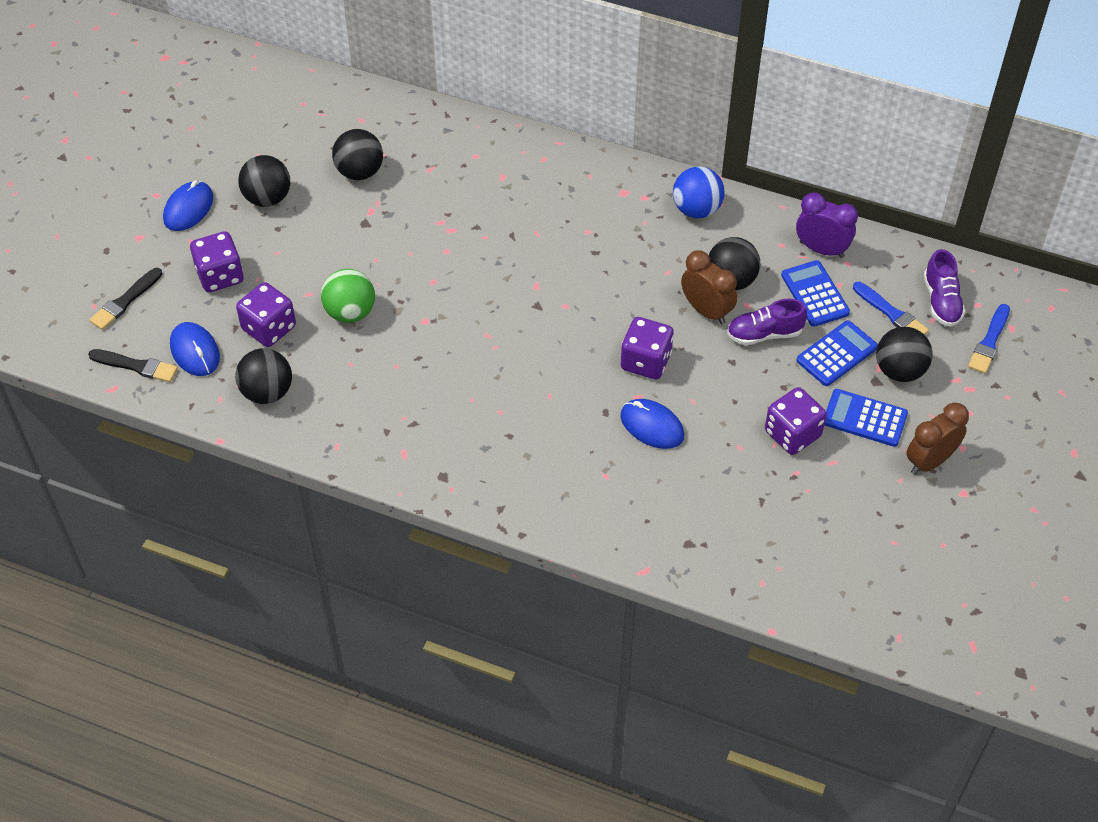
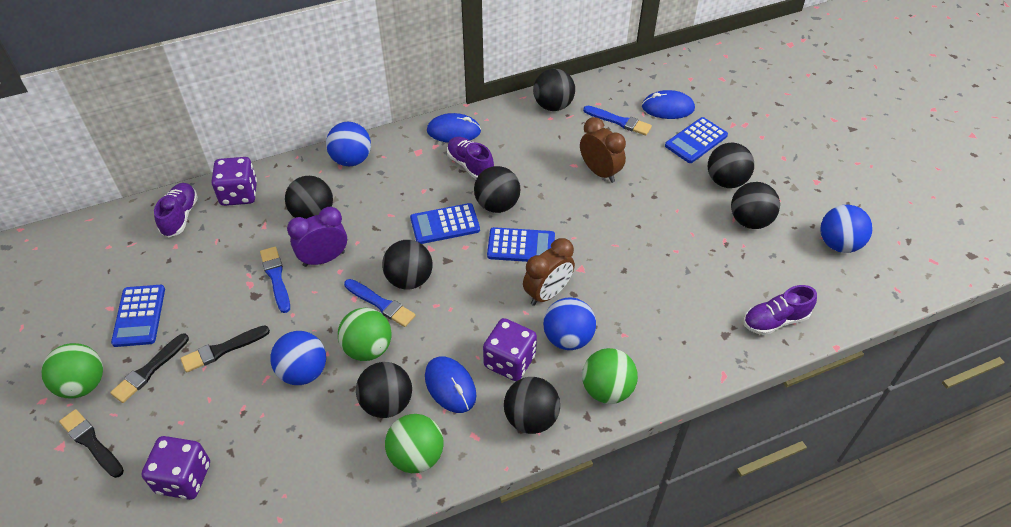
black ball: [235,348,292,404] [238,155,290,207] [332,129,383,180] [709,237,760,290] [876,327,933,382] = 5 -> [285,176,333,219] [356,362,412,418] [382,240,433,290] [474,166,520,213] [504,377,560,434] [533,69,575,111] [708,143,754,188] [731,182,780,229] = 8
black brush: [88,349,178,382] [89,268,162,330] = 2 -> [59,409,124,478] [110,334,189,403] [180,325,270,372] = 3
blue ball: [673,166,724,218] = 1 -> [270,331,326,385] [326,122,371,166] [543,298,596,350] [820,205,873,253] = 4
blue brush: [853,282,929,335] [968,304,1010,374] = 2 -> [260,247,290,313] [344,279,416,327] [583,106,652,135] = 3
blue calculator: [781,260,850,327] [796,320,878,386] [825,389,908,447] = 3 -> [111,285,165,347] [410,203,480,244] [487,227,555,262] [665,117,728,163] = 4
green ball: [321,269,375,323] = 1 -> [41,343,103,399] [338,308,392,361] [385,414,444,473] [582,348,638,404] = 4
purple dice: [190,231,244,292] [236,282,296,347] [621,317,674,380] [765,387,827,455] = 4 -> [141,436,210,500] [212,157,257,206] [483,318,537,381] = 3
purple shoe: [727,298,807,345] [924,249,965,327] = 2 -> [154,183,198,237] [447,137,494,179] [743,285,817,335] = 3

